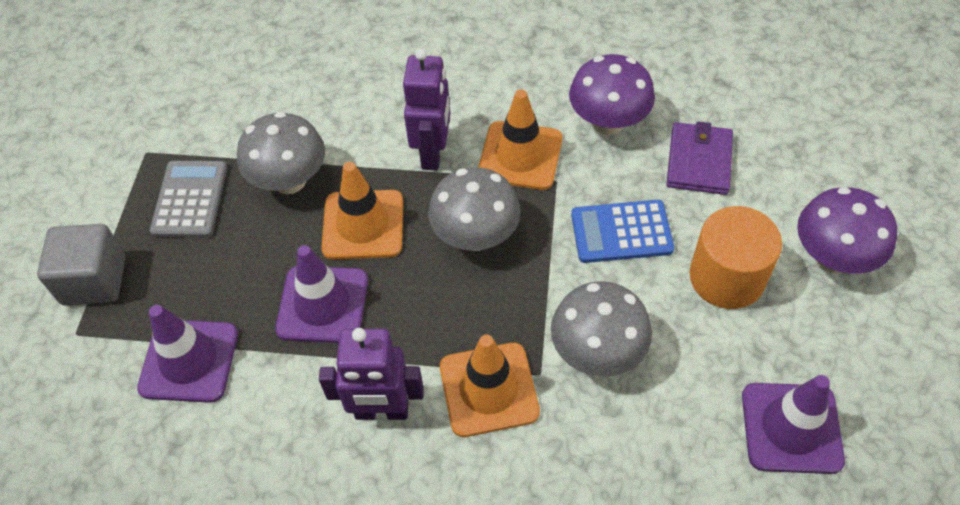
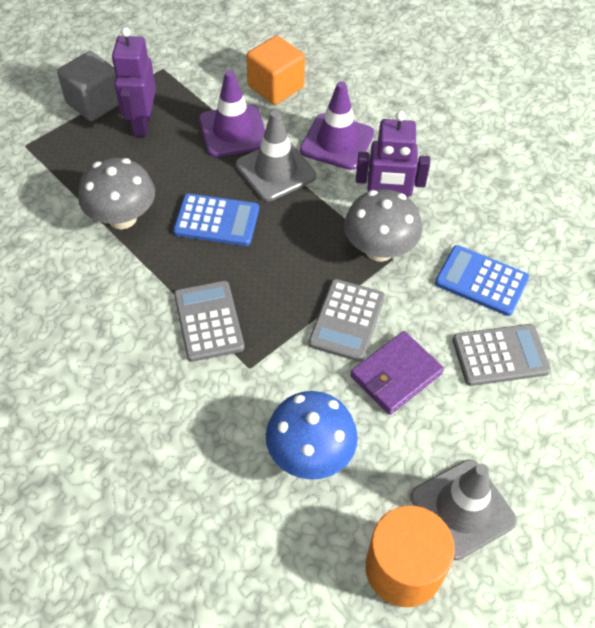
blue calculator: [571,200,674,263] = 1 -> [173,193,259,246] [435,245,529,316] = 2
blue mushroom: none = 0 -> [266,391,358,480] = 1
grey calculator: [150,161,228,238] = 1 -> [174,281,244,362] [308,279,385,362] [453,324,551,386] = 3
grey mushroom: [237,112,325,194] [428,167,521,251] [551,281,652,377] = 3 -> [78,158,155,230] [344,189,422,262] = 2
grey traffic cone: none = 0 -> [236,110,316,201] [411,459,517,560] = 2
orange cube: none = 0 -> [246,35,305,105] = 1
orange traffic cone: [321,162,403,260] [440,335,540,437] [478,89,562,190] = 3 -> none = 0
purple mushroom: [569,54,655,135] [797,187,897,274] = 2 -> none = 0
purple traffic cone: [137,305,238,403] [275,245,368,343] [742,375,845,474] = 3 -> [199,70,265,157] [300,81,374,170] = 2

